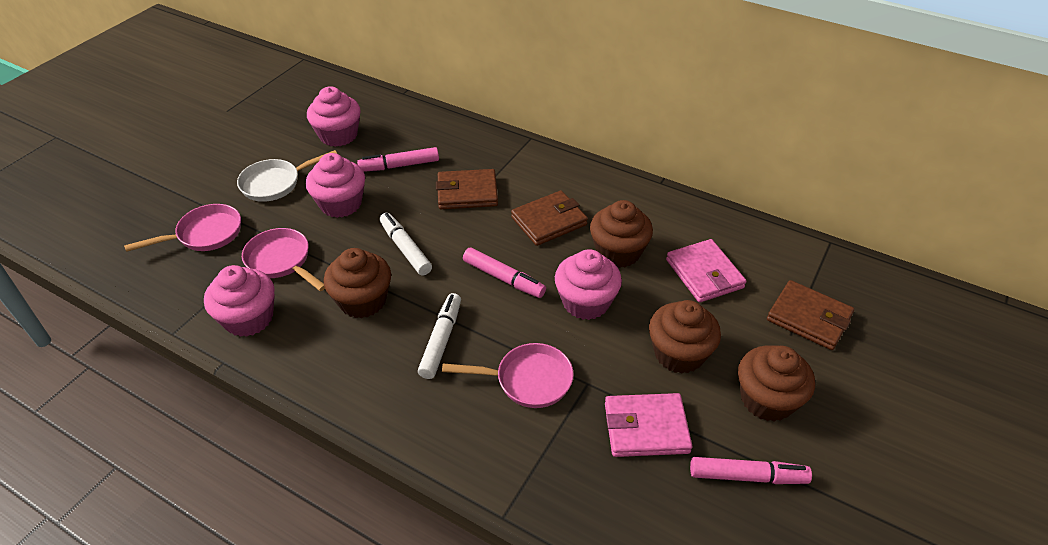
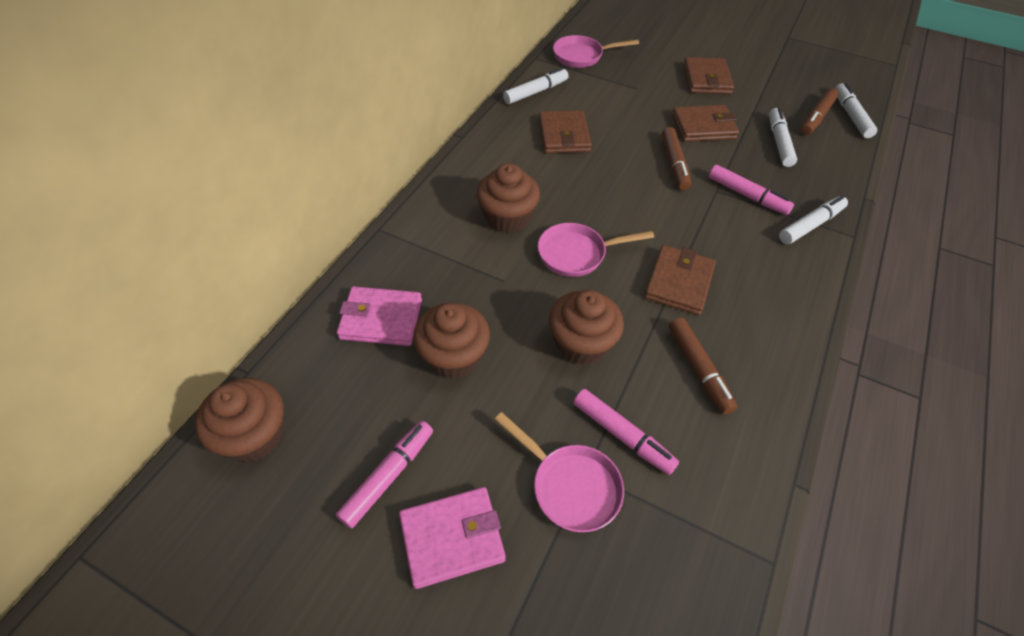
brown marker: none = 0 -> [662,127,691,190] [669,318,737,415] [801,88,839,135] = 3
brown wallet: [436,169,498,209] [511,191,588,246] [767,280,854,350] = 3 -> [539,110,592,153] [644,245,716,315] [672,105,739,142] [684,57,734,94] = 4
pink cupcake: [204,265,275,337] [306,153,365,218] [307,86,361,147] [555,249,622,320] = 4 -> none = 0
white marker: [380,213,432,275] [418,293,461,379] = 2 -> [503,67,569,104] [769,107,797,167] [779,196,848,244] [835,83,877,138] = 4
white pan: [237,150,337,202] = 1 -> none = 0

